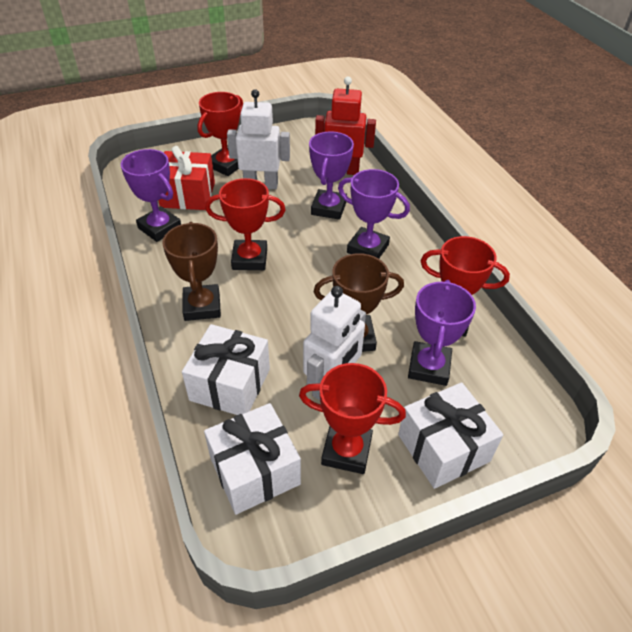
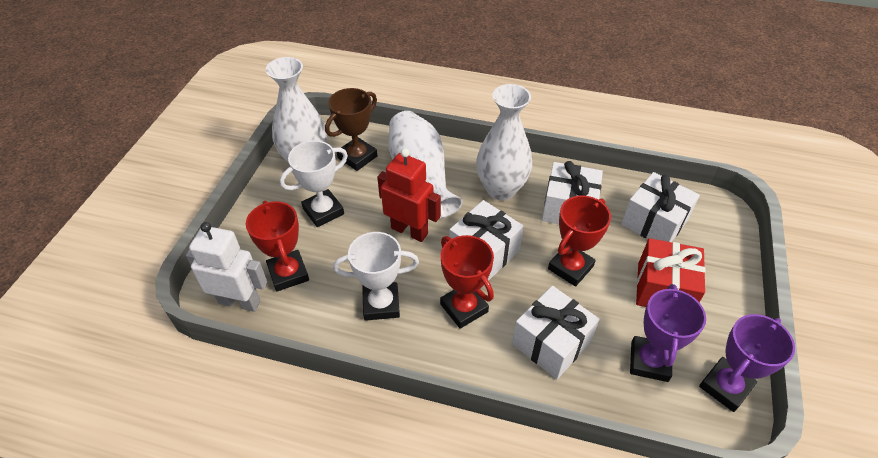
brown trophy: [162,222,221,321] [314,253,404,352] = 2 -> [325,88,377,171] = 1
purple trophy: [121,149,181,242] [309,131,354,220] [338,169,410,259] [408,280,476,386] = 4 -> [630,284,706,382] [699,314,795,412] = 2
red trophy: [197,92,243,176] [205,178,286,270] [299,363,406,474] [421,236,510,337] = 4 -> [246,201,309,292] [440,235,494,329] [548,195,611,287] = 3
white gift: [182,324,270,415] [204,403,301,515] [398,382,503,489] = 3 -> [449,200,524,281] [512,286,600,379] [542,161,603,224] [621,172,700,242] = 4
white robot: [227,89,290,189] [303,286,366,400] = 2 -> [186,222,267,312] = 1
white trophy: none = 0 -> [280,140,348,227] [333,232,419,321] = 2
white vase: none = 0 -> [266,57,327,163] [388,111,463,219] [476,84,532,201] = 3

